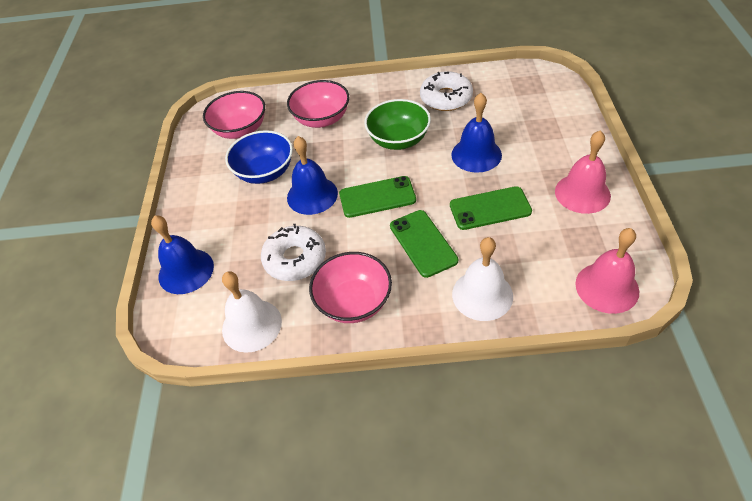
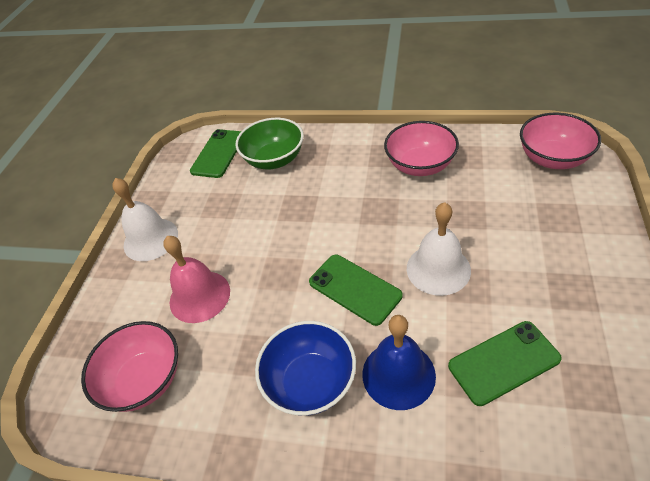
blue bell: [151,215,214,294] [287,136,338,215] [451,93,502,173] = 3 -> [362,315,436,410] = 1
pink bell: [555,131,611,214] [575,228,639,314] = 2 -> [164,236,230,323] = 1
white donut: [261,224,326,281] [420,71,473,111] = 2 -> none = 0

